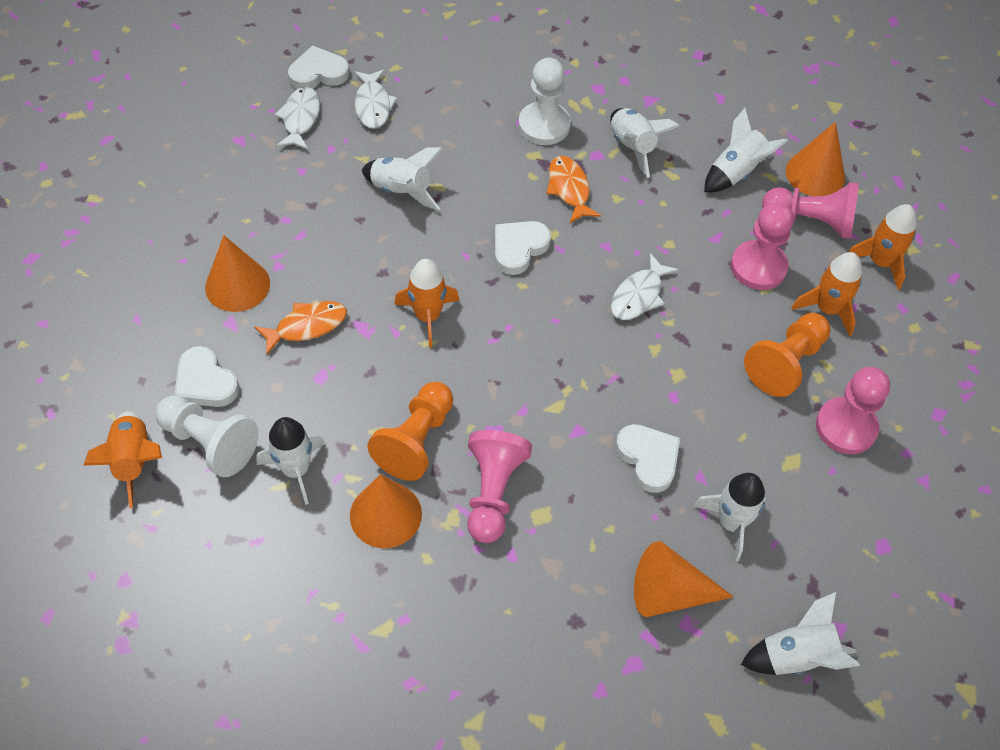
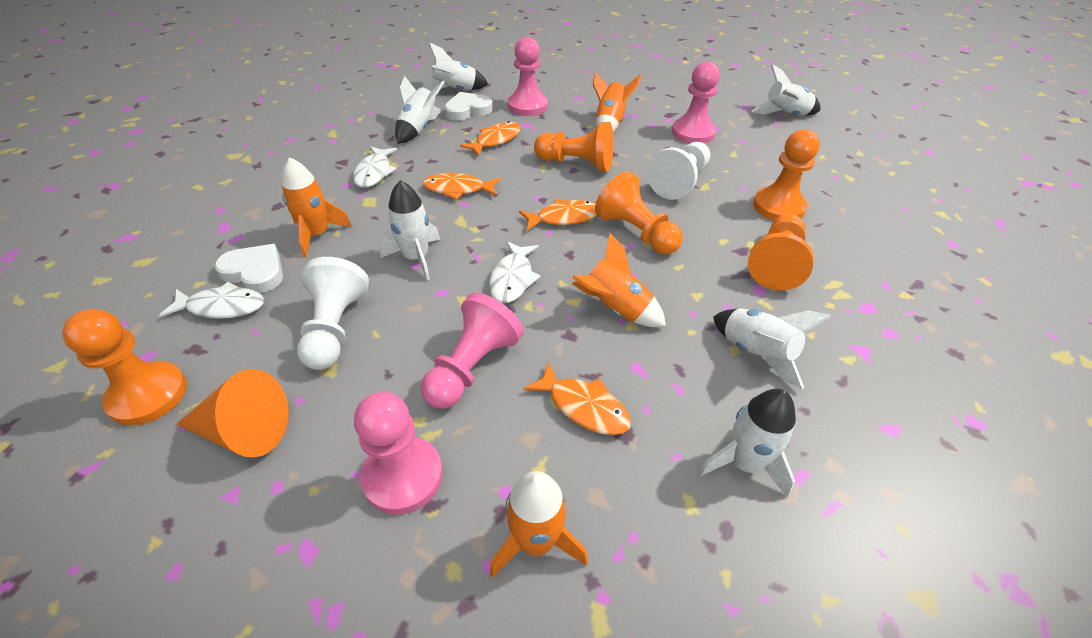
orange cone: [205,235,270,312] [350,474,422,548] [634,541,734,617] [786,122,845,197] = 4 -> [176,369,289,457] = 1
orange fish: [254,301,347,354] [546,156,601,223] = 2 -> [423,173,500,200] [460,121,521,156] [519,199,597,231] [524,362,631,435] = 4
orange pawn: [367,382,453,481] [744,313,830,397] = 2 -> [62,309,187,426] [534,122,614,172] [595,171,683,254] [748,214,814,291] [753,129,820,221] = 5
white heart: [174,346,239,407] [288,45,349,89] [495,221,551,275] [615,424,680,493] = 4 -> [214,244,283,293] [444,92,493,121] = 2

